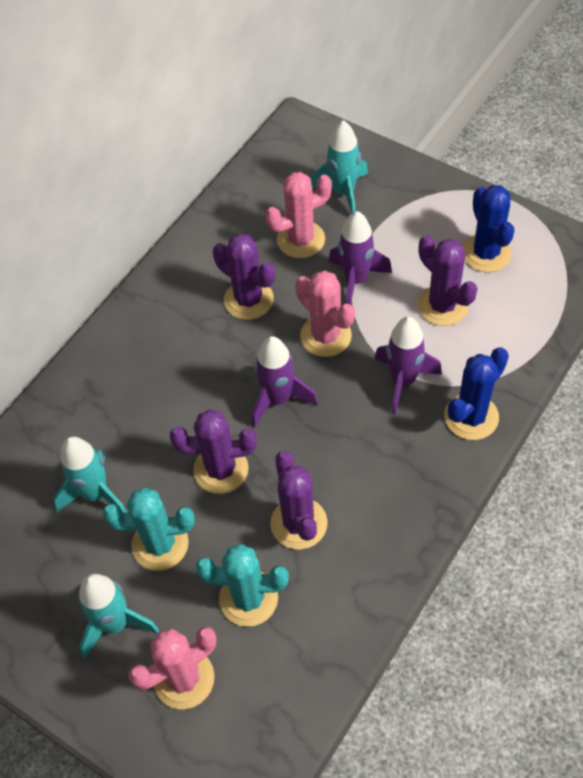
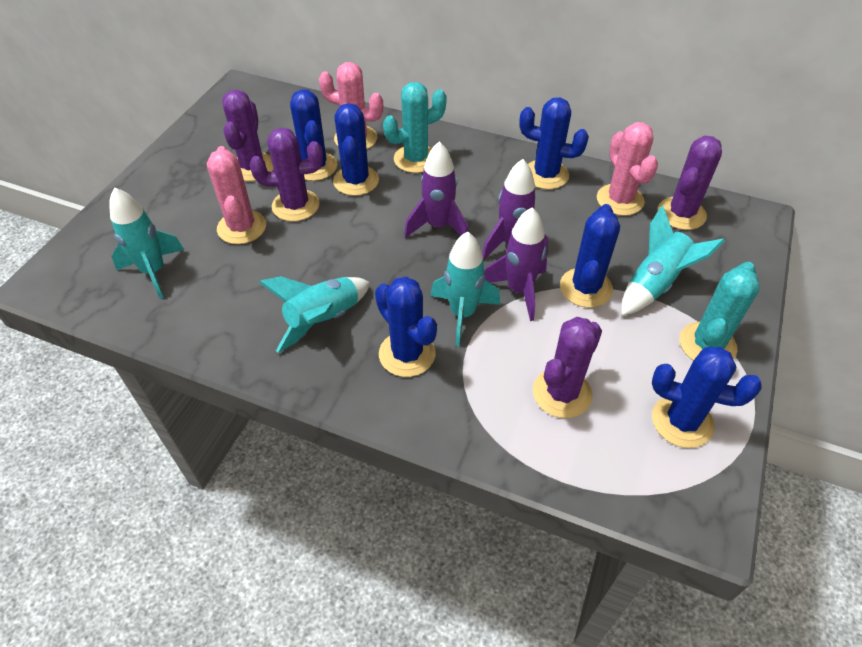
blue cactus: [444,347,509,440] [462,185,514,272] = 2 -> [290,89,337,181] [333,103,379,196] [375,276,437,377] [519,97,589,189] [560,204,620,308] [652,347,762,448] = 6
turquoise rocket: [54,437,127,513] [79,574,159,658] [311,120,368,214] = 3 -> [109,187,184,299] [259,276,370,353] [430,231,500,347] [621,205,725,316] = 4

